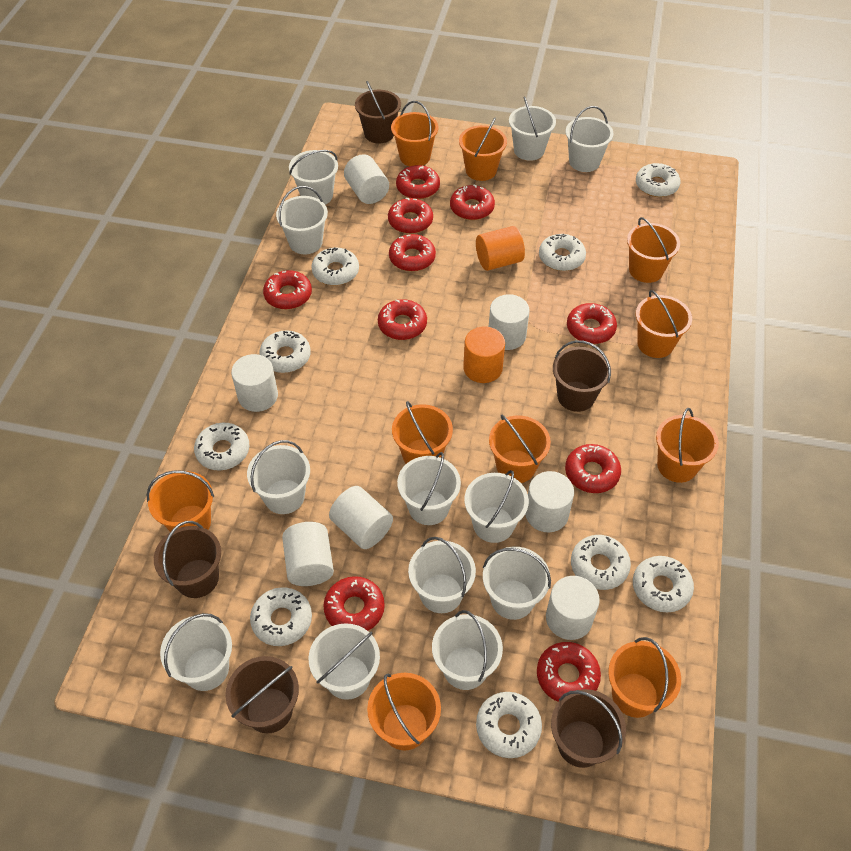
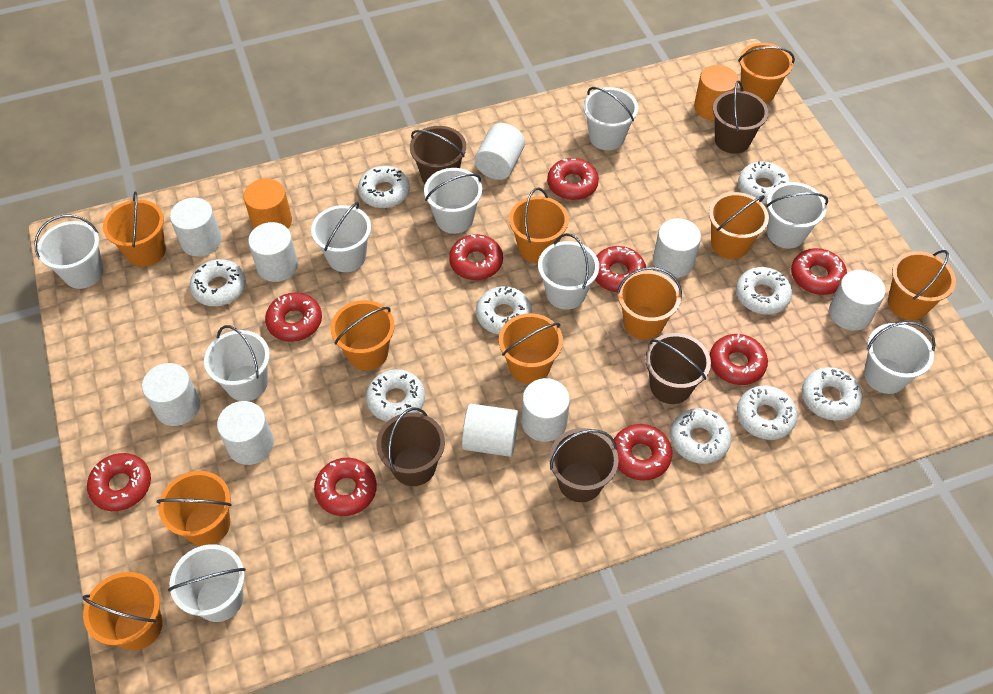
red donut: [263,270,312,309] [323,576,385,631] [378,299,427,340] [388,198,433,234] [389,234,436,271] [396,165,440,199] [450,185,495,220] [537,642,601,702] [565,444,621,493] [567,303,617,344] = 10 -> [87,453,151,511] [265,293,322,342] [314,458,377,516] [449,234,503,280] [547,158,599,200] [595,246,646,292] [612,424,672,481] [710,334,768,385] [791,248,847,295] = 9
white bucket: [160,613,232,691] [247,440,310,514] [276,186,328,254] [289,150,338,205] [309,623,380,700] [397,452,461,525] [408,537,476,613] [432,610,503,690] [464,470,529,543] [483,547,551,620] [509,96,556,161] [566,106,613,172] = 12 -> [34,215,103,289] [168,544,246,622] [204,325,270,401] [311,202,371,272] [424,168,482,234] [538,233,599,310] [583,87,638,150] [766,182,828,249] [864,321,936,394] = 9
white cylinder: [231,354,278,412] [282,522,334,586] [329,486,393,549] [344,154,389,204] [489,294,529,350] [525,471,574,533] [546,576,600,640] = 7 -> [142,363,200,426] [170,198,222,257] [217,401,274,465] [248,222,298,282] [462,404,519,457] [475,123,525,180] [522,378,570,442] [653,218,701,278] [829,270,886,331] = 9

